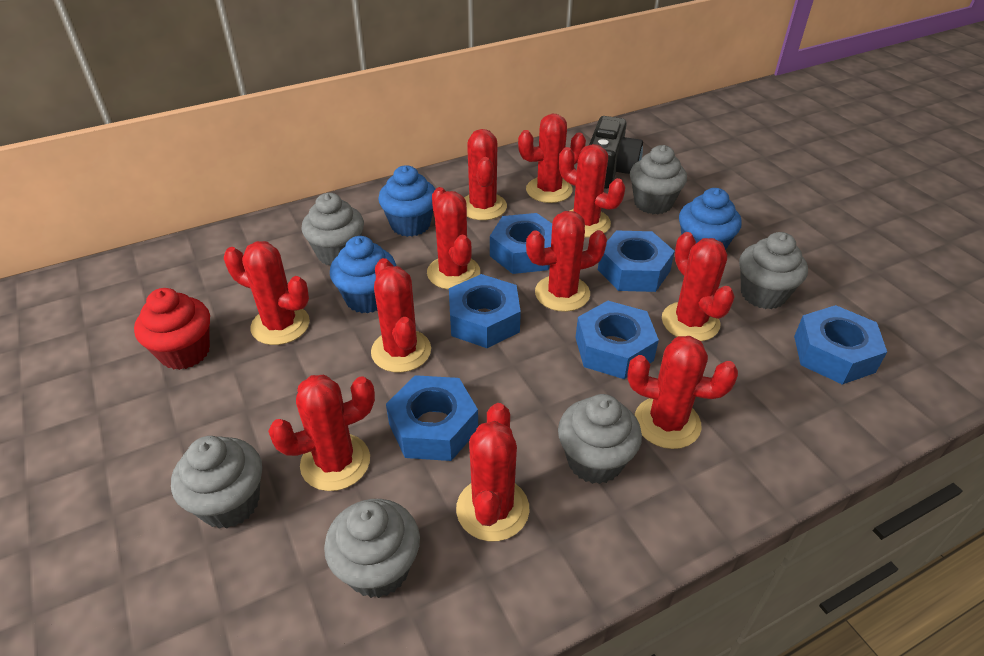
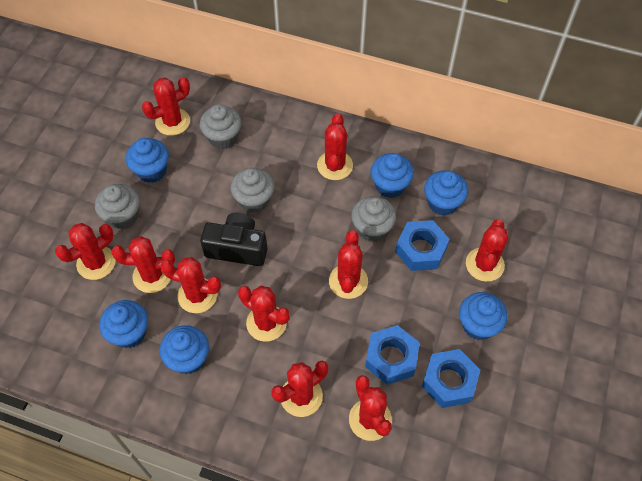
blue cupcake: [330,236,396,313] [378,165,435,237] [679,188,742,250] = 3 -> [99,300,148,348] [126,138,169,183] [160,325,209,374] [371,153,414,198] [424,170,468,216] [459,292,507,340] = 6
blue nut: [386,375,478,461] [449,274,521,348] [490,213,552,274] [576,301,659,379] [598,230,675,292] [794,305,887,385] = 6 -> [365,325,420,385] [395,220,450,271] [422,349,480,408] = 3
grey cupcake: [171,436,262,529] [301,193,364,266] [324,499,420,598] [558,394,642,484] [630,145,687,214] [739,232,808,309] = 6 -> [95,184,140,229] [200,104,241,149] [230,168,274,213] [351,196,396,242] = 4
red cactus: [224,241,310,345] [268,375,375,491] [371,258,431,373] [427,187,480,290] [456,403,530,541] [464,129,507,220] [518,114,586,203] [526,211,607,312] [559,144,625,237] [627,336,738,449] [662,232,735,341] = 11 -> [55,223,115,280] [111,236,175,293] [142,77,190,136] [160,257,221,313] [238,286,290,342] [271,361,328,417] [317,113,353,180] [329,230,368,299] [349,375,392,441] [466,219,508,282] = 10
red cupcake: [134,288,210,370] = 1 -> none = 0

